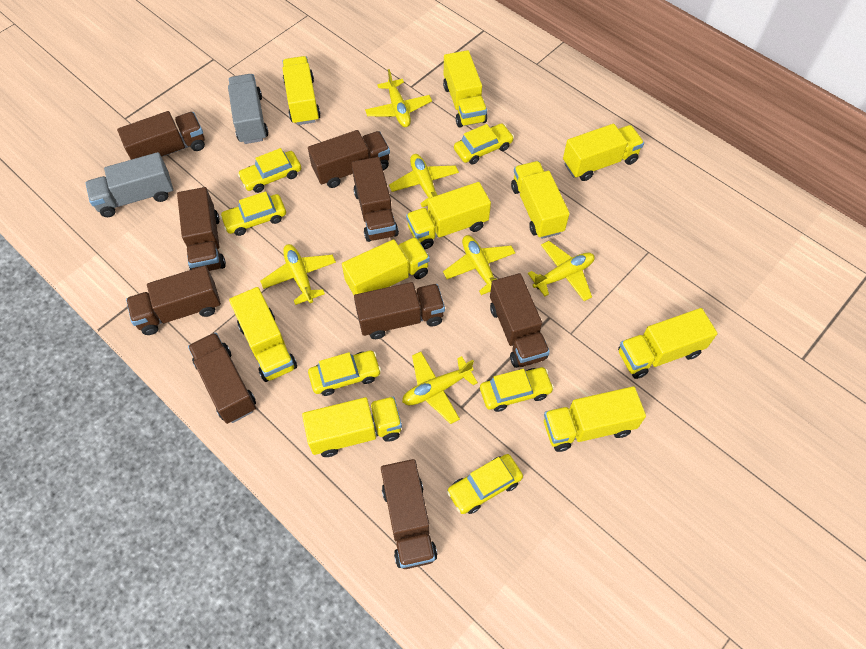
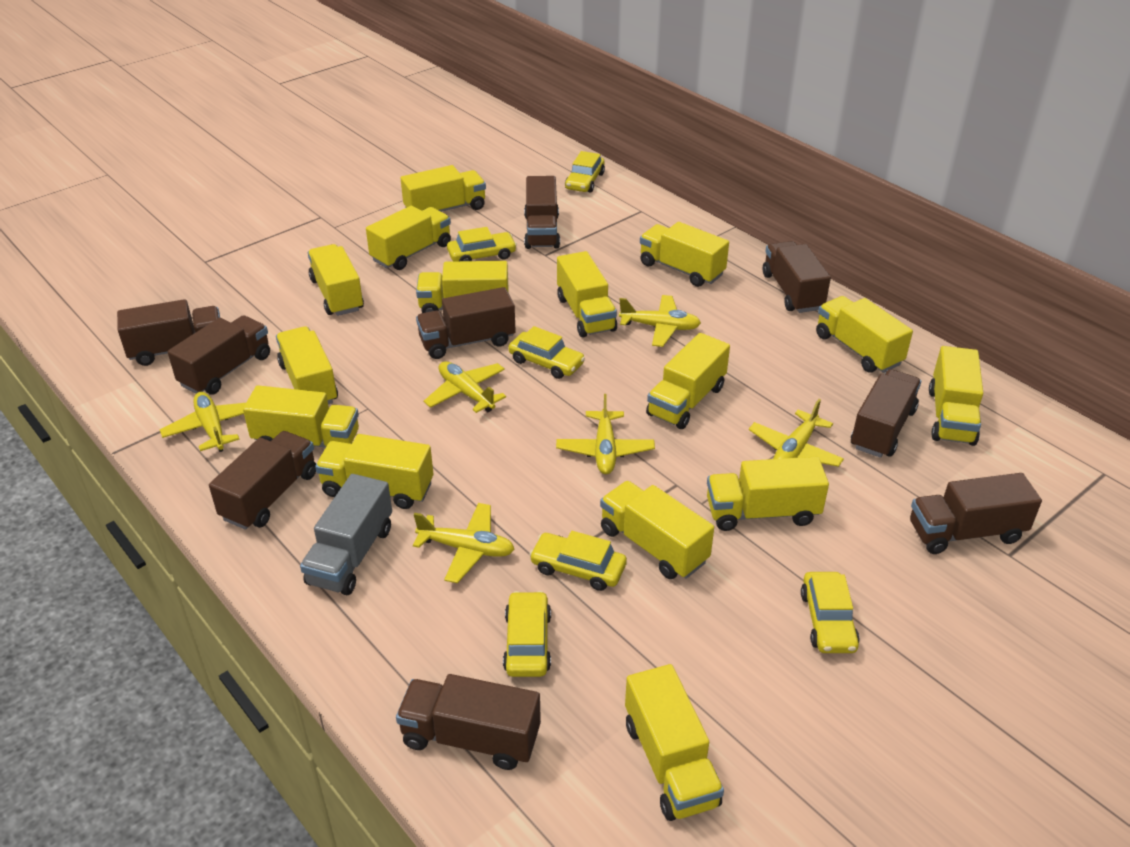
grey truck: [86,152,173,217] [228,74,269,144] = 2 -> [300,474,392,595] = 1
yellow truck: [229,287,297,382] [282,56,321,125] [302,397,402,457] [342,237,430,295] [406,182,491,249] [443,50,487,128] [511,161,570,239] [544,386,646,452] [563,124,644,181] [618,308,718,379] = 10 -> [243,385,359,448] [276,326,338,404] [308,244,364,316] [315,434,433,509] [366,206,451,270] [401,165,486,212] [416,261,509,313] [557,251,617,337] [600,481,714,579] [625,664,724,821] [640,222,729,287] [646,333,730,429] [707,456,829,531] [816,296,913,373] [929,346,983,446] = 15

